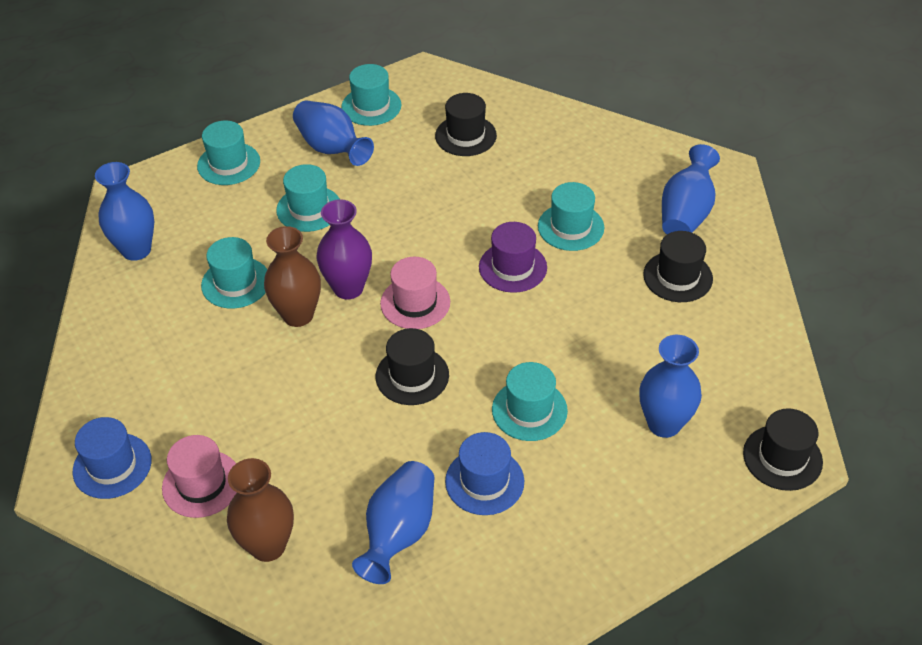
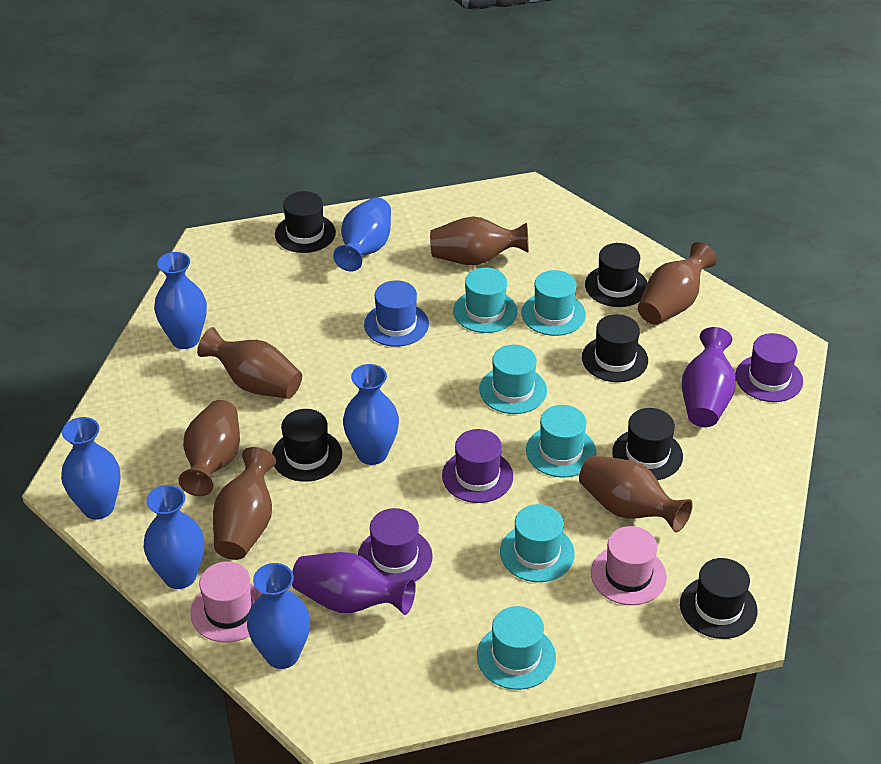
black hat: [376,328,449,405] [435,93,497,156] [643,231,713,302] [743,408,823,491] = 4 -> [272,409,342,482] [275,191,336,253] [582,314,648,382] [585,243,647,307] [612,408,683,480] [680,558,758,639] = 6
blue hat: [73,417,152,499] [445,432,524,515] = 2 -> [364,280,429,347] = 1
blue vase: [95,162,154,261] [293,101,374,166] [352,461,434,584] [639,335,702,438] [662,144,720,234] = 5 -> [61,417,121,520] [144,485,204,589] [154,252,207,349] [247,563,310,669] [333,197,391,271] [343,364,399,465] = 6
brown vase: [227,458,294,562] [264,226,321,327] = 2 -> [178,400,240,496] [197,327,302,399] [213,447,276,560] [430,216,529,265] [579,456,693,533] [638,242,717,325] = 6
purple hat: [479,222,547,293] = 1 -> [358,508,433,582] [442,429,513,503] [735,333,803,402] = 3
purple vase: [317,199,372,299] = 1 -> [292,552,416,615] [682,327,736,427] = 2

